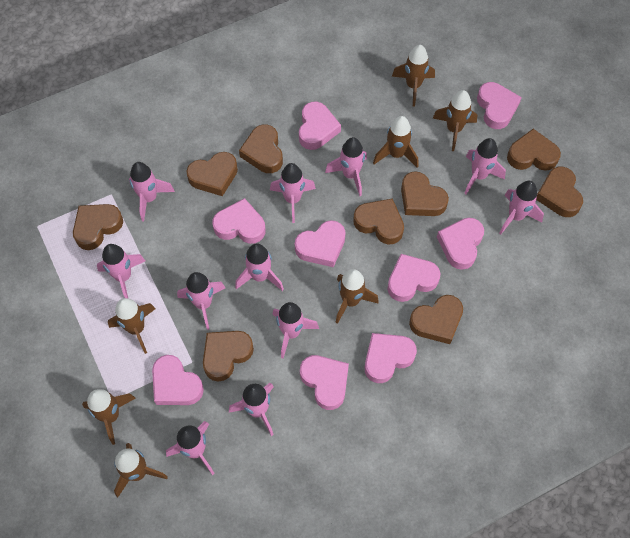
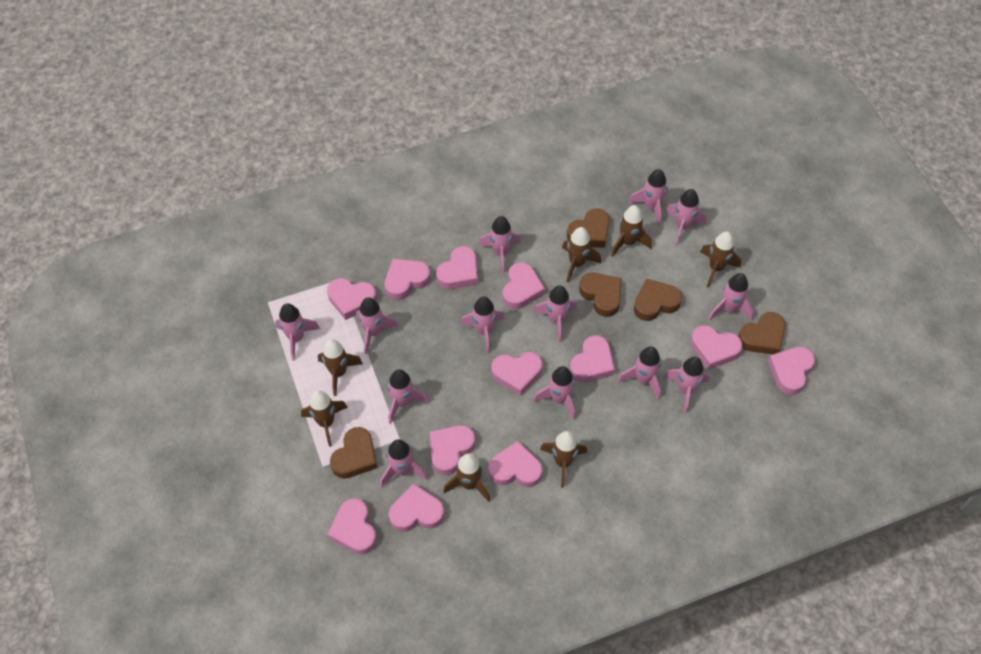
brown heart: [73,204,123,250] [186,152,238,196] [203,331,254,382] [239,124,283,173] [353,198,404,245] [401,171,449,216] [409,295,463,344] [507,129,561,171] [536,167,583,217] = 9 -> [330,427,377,479] [567,208,610,248] [579,273,621,317] [634,278,682,321] [738,312,785,355] = 5
pink heart: [152,355,204,405] [212,198,266,244] [295,220,346,267] [299,101,341,150] [300,355,349,410] [365,333,417,383] [387,254,440,302] [437,218,484,270] [477,82,522,129] = 9 -> [327,278,377,320] [327,498,377,554] [384,259,430,300] [389,483,444,532] [430,425,475,475] [436,246,478,289] [488,441,543,487] [491,352,542,396] [503,262,545,309] [570,336,615,383] [690,325,743,370] [768,347,815,395] = 12
pink rocket: [97,244,145,298] [129,162,175,222] [166,421,215,475] [177,272,225,330] [229,383,274,436] [235,243,284,291] [270,163,316,223] [273,302,319,358] [325,137,367,196] [464,138,506,194] [499,181,544,235] = 11 -> [275,303,320,361] [356,297,399,354] [380,439,428,488] [387,369,429,424] [460,296,504,354] [479,216,521,274] [533,285,577,343] [533,366,576,420] [618,346,661,400] [628,169,668,226] [663,357,710,414] [665,189,706,245] [708,273,754,320] = 13

